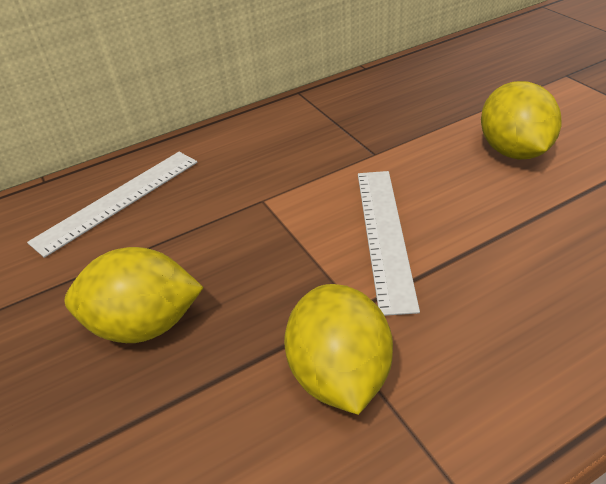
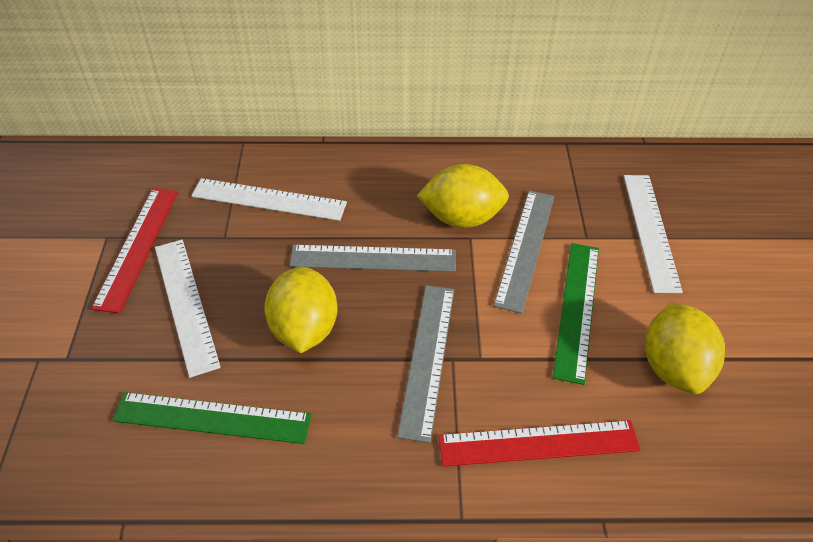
green ruler: none = 0 -> [113,392,311,444] [553,243,599,385] = 2
grey ruler: none = 0 -> [289,245,456,272] [397,285,454,443] [494,190,554,314] = 3
red ruler: none = 0 -> [91,188,178,313] [439,420,640,467] = 2
white ruler: [27,152,197,258] [358,171,420,316] = 2 -> [155,240,221,378] [191,178,347,221] [624,175,683,293] = 3

